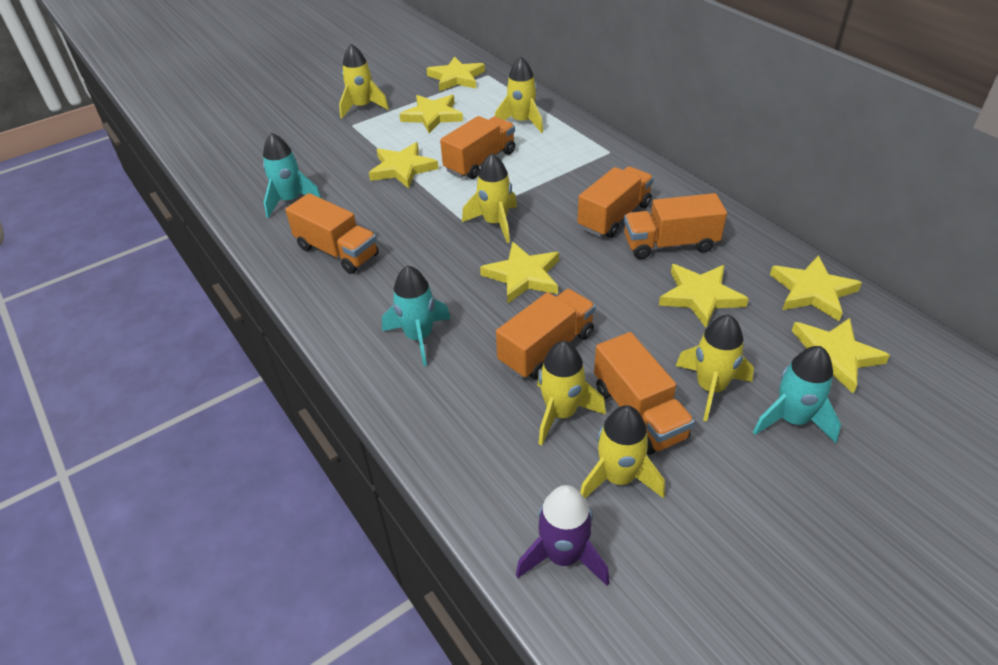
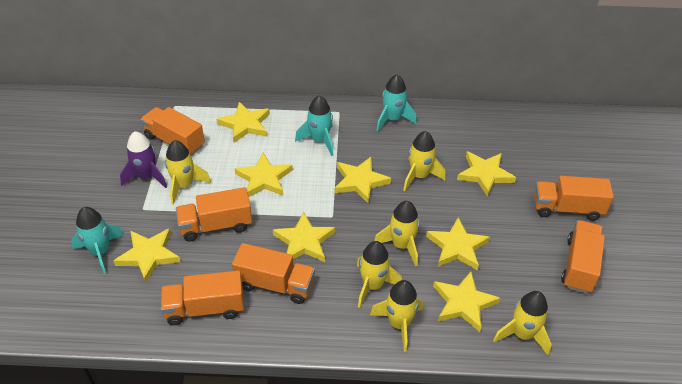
yellow star: [369,142,439,189] [399,95,463,133] [426,56,485,91] [480,242,559,304] [659,264,749,328] [770,255,862,321] [792,318,890,393] = 7 -> [114,228,181,283] [216,102,270,143] [234,153,293,197] [273,212,335,262] [334,157,391,204] [426,217,490,271] [433,272,500,332] [457,151,516,197] = 8

